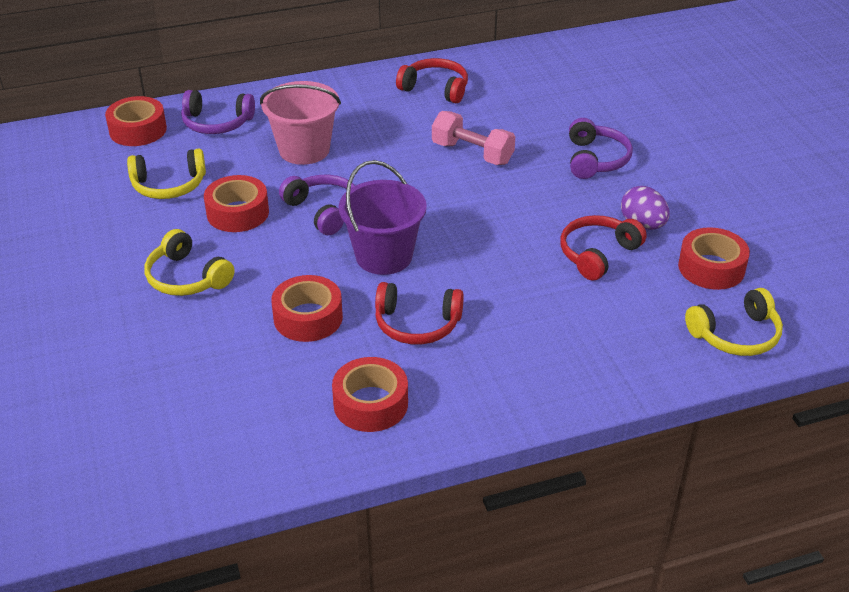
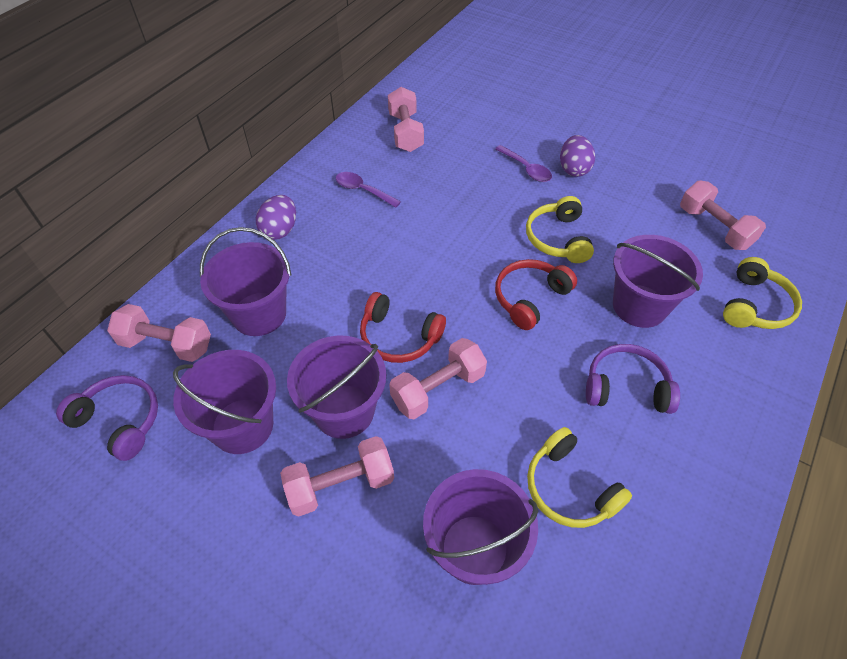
pink bucket: [260,81,341,165] = 1 -> none = 0
pink dumbbell: [432,111,515,165] = 1 -> [107,304,211,362] [280,436,394,517] [388,87,424,152] [389,338,487,419] [680,181,766,250] = 5
purple bucket: [339,160,427,275] = 1 -> [173,350,276,454] [200,227,291,336] [287,336,386,439] [423,469,538,585] [613,235,703,328] = 5
purple egg: [621,186,670,230] = 1 -> [256,195,296,240] [560,135,595,177] = 2
purple headphones: [181,90,255,134] [279,175,355,235] [569,118,633,179] = 3 -> [56,375,158,461] [586,344,680,414] = 2
purple spoon: none = 0 -> [336,172,401,208] [495,145,552,182] = 2
red headphones: [375,282,464,345] [396,58,468,103] [560,215,647,281] = 3 -> [360,292,446,363] [495,259,577,330] = 2
red tape: [105,96,167,146] [204,175,269,232] [271,275,343,342] [332,357,408,432] [678,227,750,290] = 5 -> none = 0

